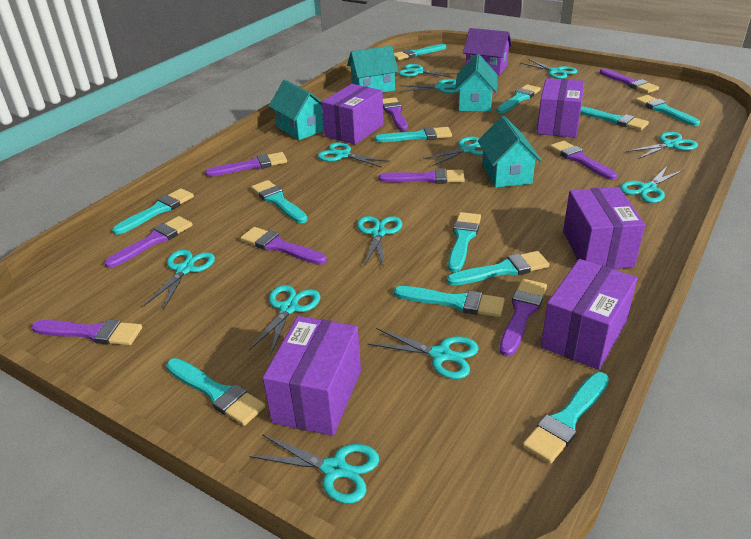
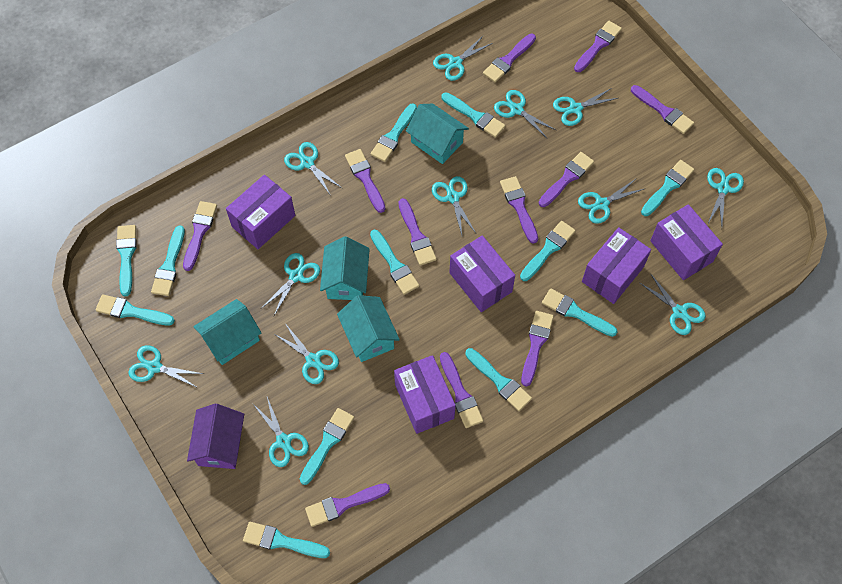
purple brush: [31,319,142,345] [104,216,192,268] [205,152,287,177] [240,227,327,265] [379,169,465,184] [383,97,408,131] [500,279,547,357] [550,141,617,180] [600,68,659,93] = 9 -> [183,201,217,271] [305,483,390,527] [345,149,385,213] [398,198,437,266] [440,352,483,428] [483,34,536,82] [500,176,538,244] [521,311,554,387] [539,152,594,207] [574,21,622,72] [631,85,694,134] = 11

